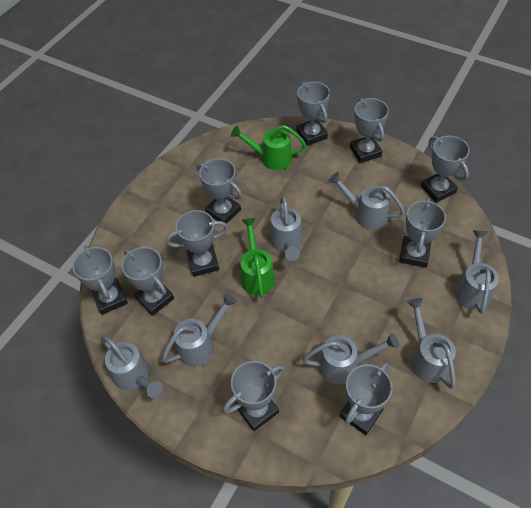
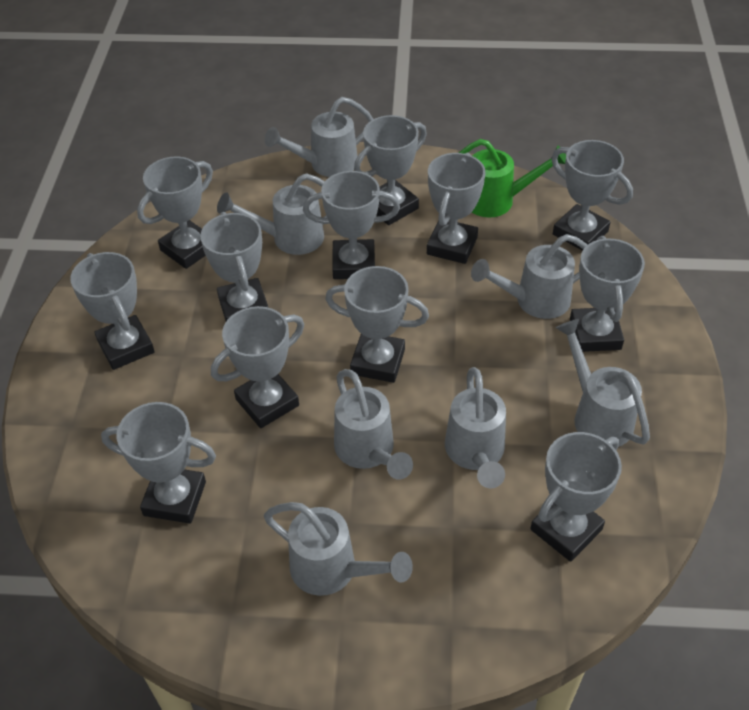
green watering can: [231,125,306,170] [240,218,275,298] = 2 -> [459,139,566,217] = 1
grey trophy: [72,246,128,315] [122,247,174,316] [166,210,228,277] [197,158,242,224] [223,361,285,431] [296,81,330,146] [339,362,393,435] [350,98,389,163] [399,198,446,268] [421,136,470,203] = 10 -> [71,252,155,370] [101,402,216,524] [137,156,213,269] [200,212,269,321] [211,306,304,428] [303,171,400,279] [325,266,429,383] [354,115,427,225] [427,153,486,264] [530,432,622,562] [551,140,633,251] [570,236,645,352] = 12

